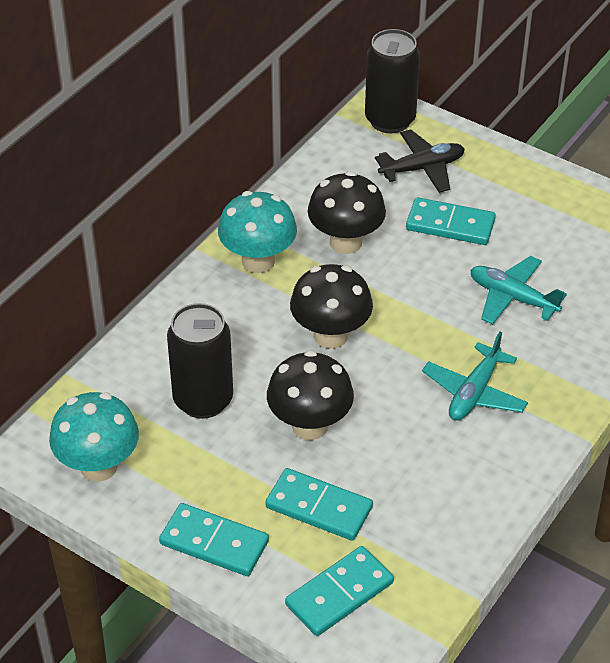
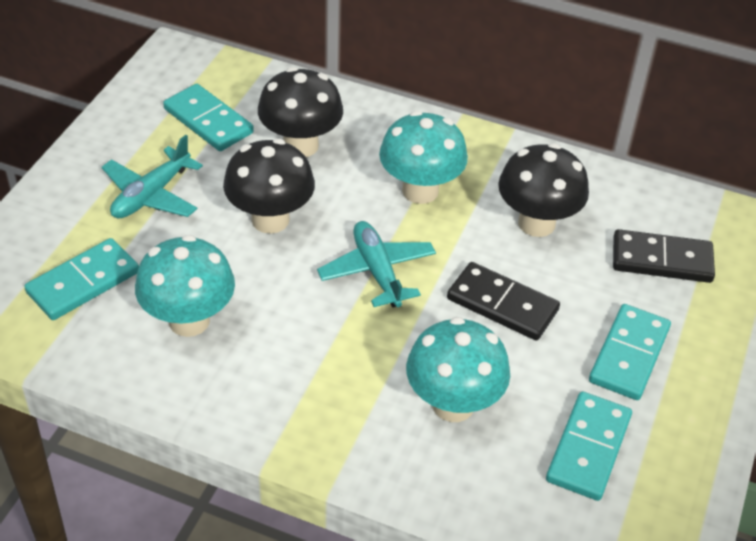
black can: [167,303,233,419] [365,29,420,133] = 2 -> none = 0
black domino: none = 0 -> [447,262,560,340] [613,229,715,283] = 2
black plane: [375,129,465,193] = 1 -> none = 0
turquoise mushroom: [49,392,139,482] [218,191,297,273] = 2 -> [135,235,235,337] [379,111,468,204] [406,317,510,422] = 3

